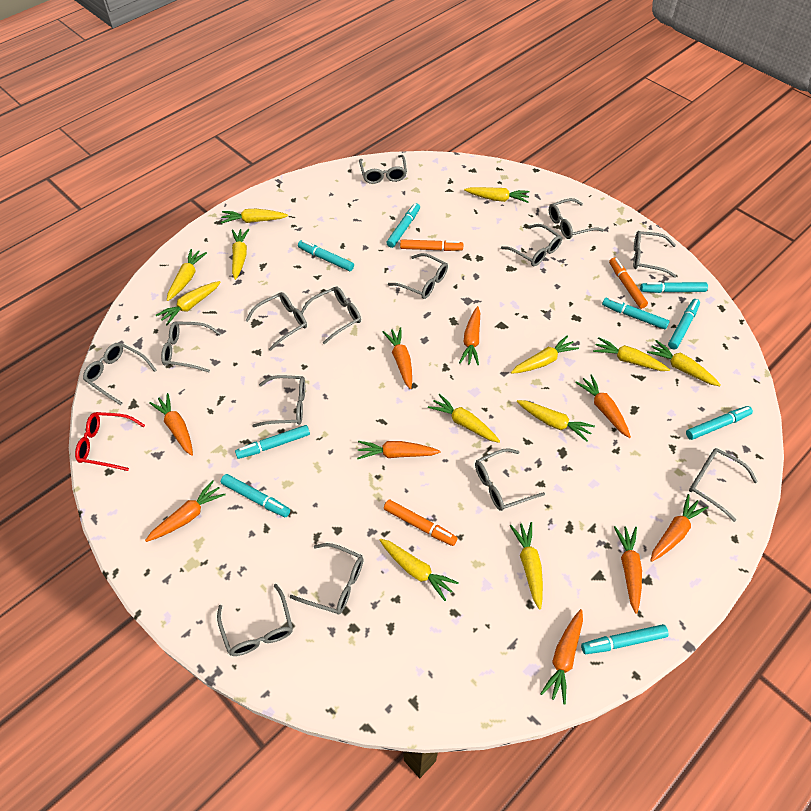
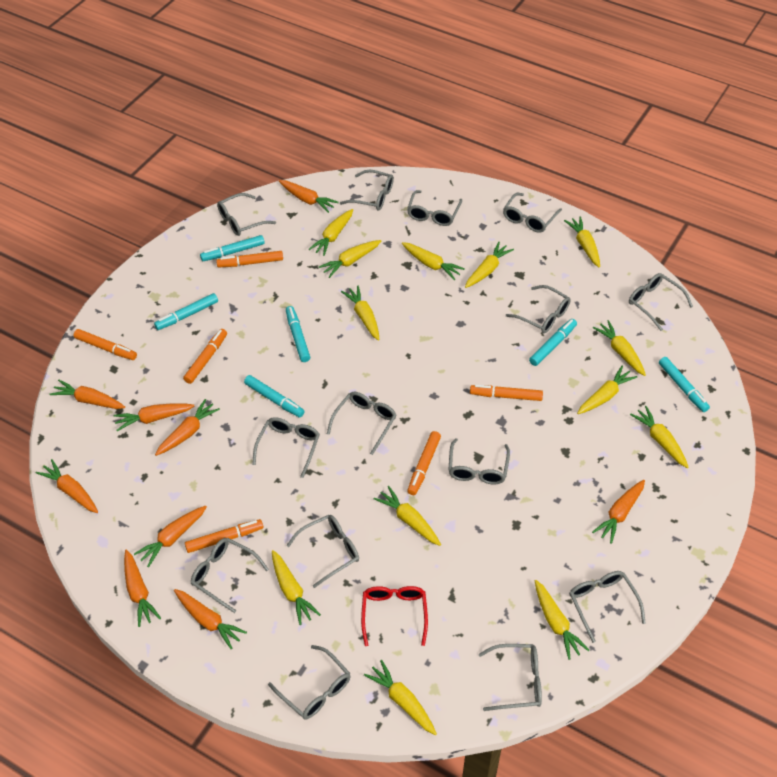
orange marker: [384,499,458,546] [400,239,463,251] [609,257,648,309] = 3 -> [74,329,137,360] [183,329,227,384] [185,519,263,553] [216,251,283,267] [407,431,441,495] [470,385,543,401] = 6
turquoise marker: [221,474,290,517] [235,425,310,459] [298,240,354,271] [386,203,420,248] [581,624,669,654] [602,298,670,330] [640,282,708,293] [668,299,700,349] [686,406,753,440] = 9 -> [154,293,218,330] [200,235,265,261] [244,375,305,418] [286,306,310,362] [529,319,577,366] [659,357,710,412] = 6
yellow carrot: [156,281,221,325] [167,249,207,301] [221,209,288,224] [232,229,249,280] [380,539,459,601] [428,394,500,443] [464,187,530,203] [510,522,543,610] [511,335,579,374] [516,400,595,442] [593,337,670,371] [647,340,721,386] = 12 -> [272,550,321,625] [309,209,353,256] [319,240,381,278] [341,286,379,341] [364,660,437,735] [374,486,441,546] [402,242,465,280] [465,242,514,288] [535,580,589,660] [564,216,600,268] [577,366,637,414] [593,320,646,376] [630,406,688,468] = 13

